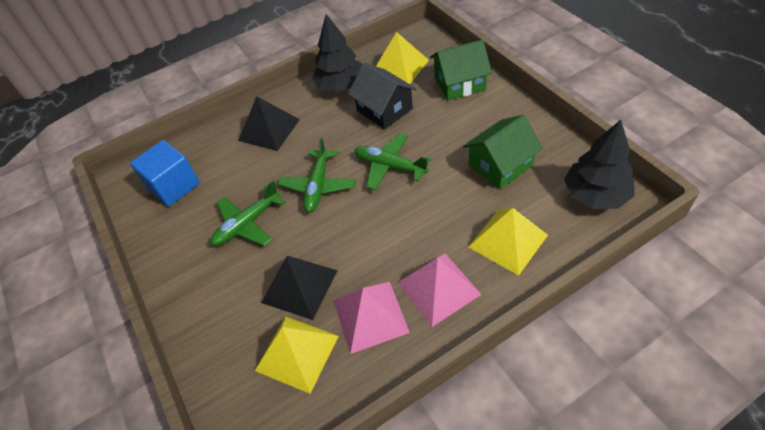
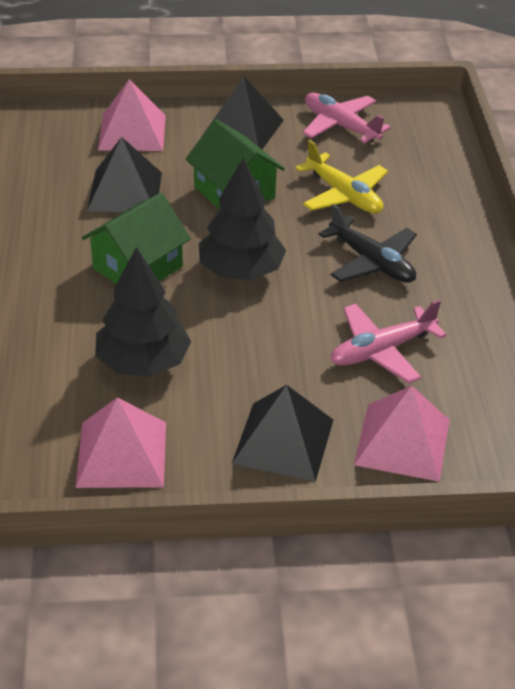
black house: [348,63,417,129] = 1 -> none = 0
black plane: none = 0 -> [319,204,417,283] = 1
black pyramid: [238,96,300,151] [261,256,338,320] = 2 -> [87,137,162,212] [202,76,284,149] [232,385,333,482] = 3
blue cube: [130,140,200,207] = 1 -> none = 0
green plane: [210,181,286,246] [278,137,356,212] [354,133,431,190] = 3 -> none = 0
pink plane: none = 0 -> [303,93,391,143] [331,299,447,384] = 2
pink pyramid: [334,282,410,354] [398,254,482,327] = 2 -> [75,397,166,488] [98,79,166,151] [354,386,450,482] = 3
yellow plane: none = 0 -> [295,140,388,214] = 1
yellow pyramid: [255,316,339,394] [376,32,429,84] [468,208,548,276] = 3 -> none = 0

